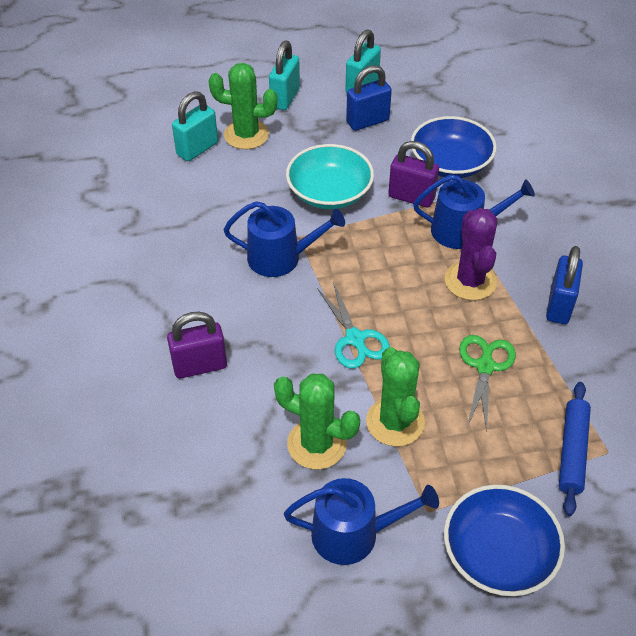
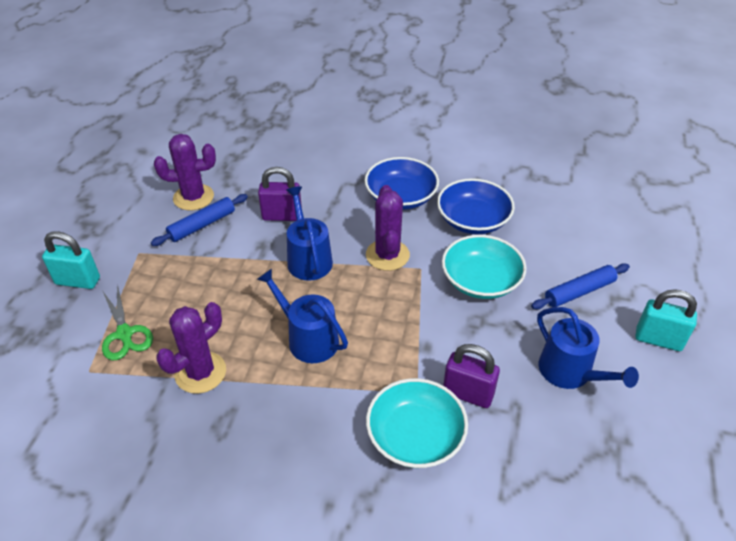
blue padlock: [346,65,392,131] [546,246,583,324] = 2 -> none = 0
blue rolling pin: [559,382,591,516] = 1 -> [151,194,248,246] [531,263,630,309] = 2
green cactus: [209,63,278,149] [274,374,360,469] [366,347,425,447] = 3 -> none = 0
purple cactus: [445,208,498,300] = 1 -> [154,134,216,210] [156,302,226,394] [366,185,410,271] = 3
turquoise bowl: [286,144,374,209] = 1 -> [366,378,468,468] [442,235,527,299] = 2
turquoise padlock: [172,91,218,161] [269,41,300,110] [345,29,381,93] = 3 -> [42,231,100,289] [636,289,697,351] = 2
turquoise scissors: [317,282,390,368] = 1 -> none = 0

